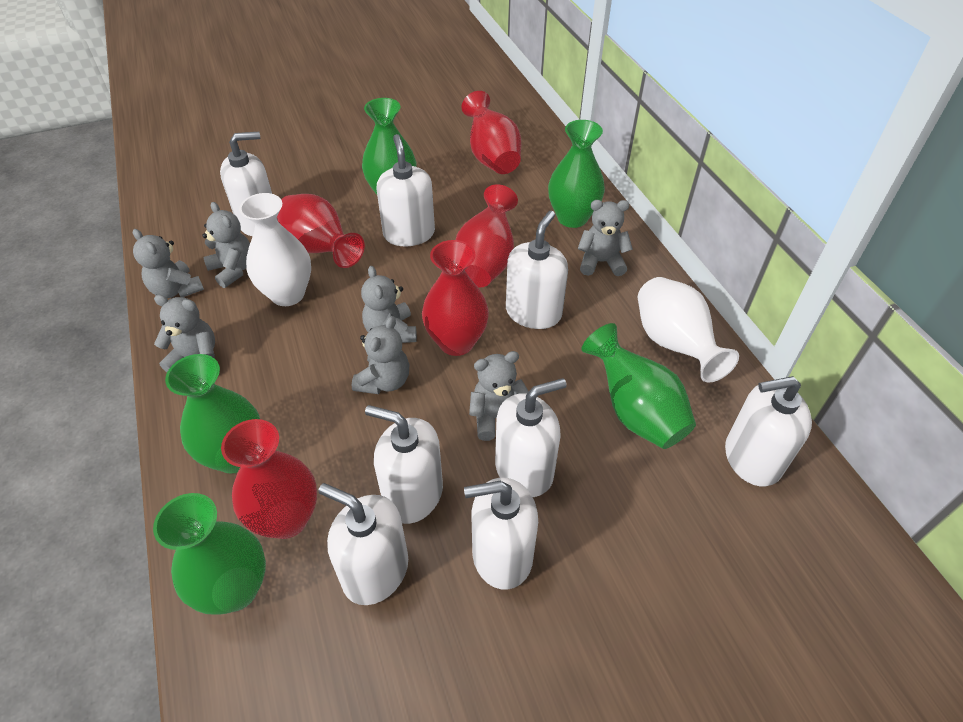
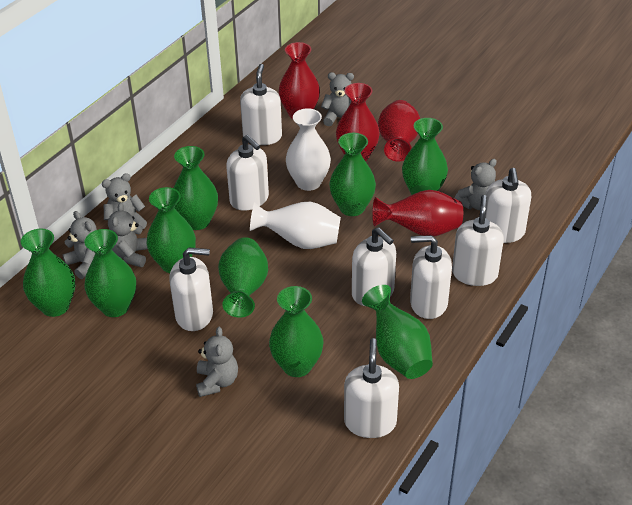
green vase: [153,493,266,615] [165,354,260,474] [362,98,417,195] [548,120,605,228] [582,323,696,449] = 5 -> [21,228,76,317] [85,229,136,317] [146,187,196,273] [174,146,218,230] [218,237,268,318] [269,286,324,377] [329,133,376,216] [362,285,433,379] [402,118,448,195] = 9
grey teddy bear: [133,229,204,298] [154,295,215,372] [202,202,250,288] [352,316,409,394] [361,266,417,343] [469,351,529,441] [578,200,633,276] = 7 -> [63,211,97,279] [102,173,147,229] [108,203,148,267] [196,327,238,397] [321,72,354,126] [455,159,497,210] = 6
red vase: [221,419,317,539] [277,194,365,268] [422,240,489,356] [456,184,518,288] [462,91,521,174] = 5 -> [279,42,320,119] [336,83,380,162] [372,190,463,237] [378,100,420,162] = 4

